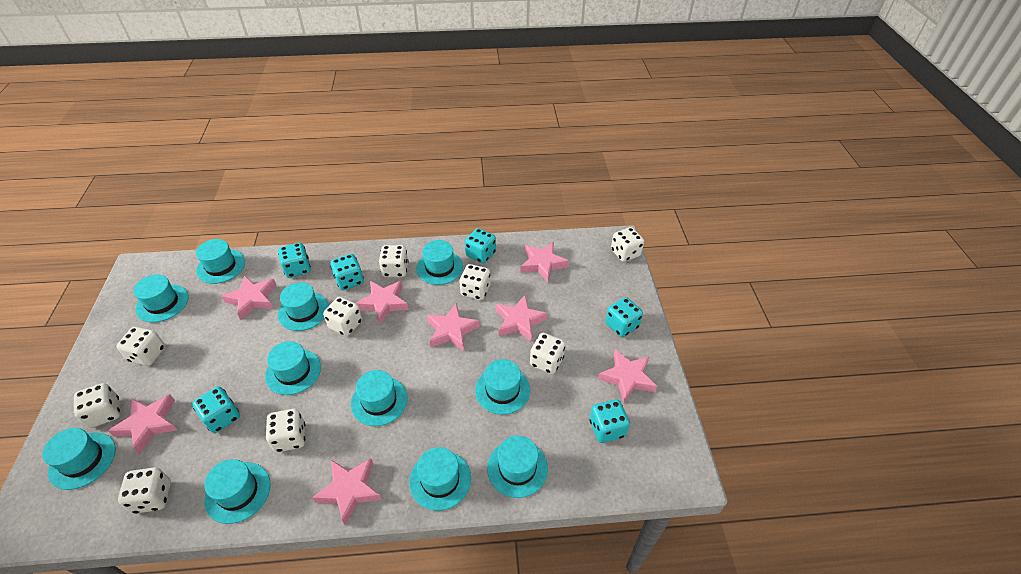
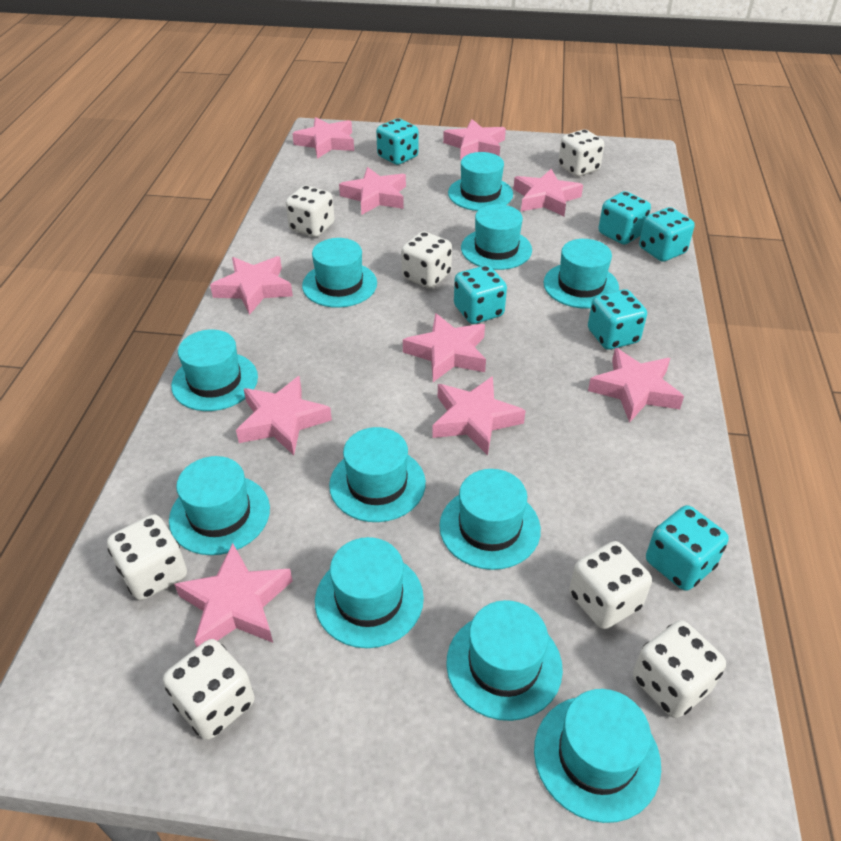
pink star: [108,394,177,454] [221,275,277,320] [312,458,382,525] [356,281,409,324] [427,303,479,351] [496,295,547,341] [520,242,569,282] [598,349,657,403] = 8 -> [174,543,293,647] [210,256,293,315] [236,376,332,455] [292,117,354,159] [339,167,406,215] [403,313,486,382] [432,376,526,455] [443,119,506,160] [513,169,583,216] [588,348,684,423] = 10
white dice: [74,383,120,428] [117,327,165,366] [118,467,171,514] [266,409,305,452] [323,297,362,336] [379,245,409,277] [459,264,491,300] [530,333,565,374] [611,227,644,262] = 9 -> [107,514,187,600] [163,639,255,740] [286,185,335,237] [401,231,452,288] [558,129,604,176] [569,541,652,629] [633,620,726,718] = 7

